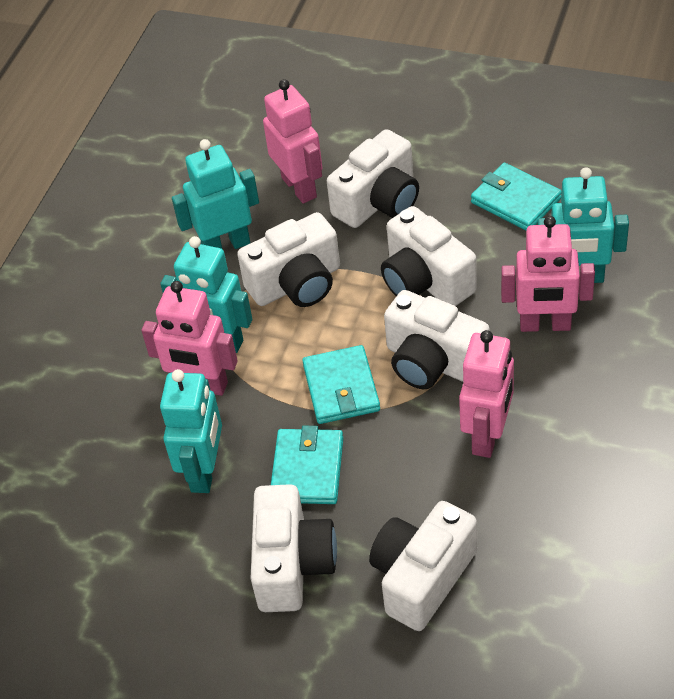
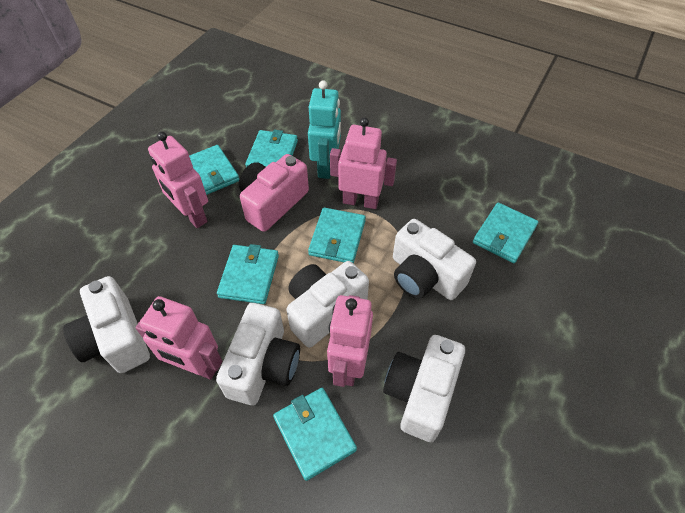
pink camera: none = 0 -> [239,154,309,232] = 1
turquoise robot: [160,236,252,353] [160,369,222,493] [172,139,259,249] [537,167,629,283] = 4 -> [308,80,341,179] = 1
turquoise wallet: [271,426,343,504] [302,345,380,424] [471,163,562,230] = 3 -> [189,145,239,195] [217,244,279,304] [245,130,298,167] [273,388,357,481] [308,207,366,263] [473,202,538,263] = 6
white camera: [237,212,340,307] [250,484,337,612] [327,129,419,228] [369,501,477,631] [381,206,477,306] [384,290,490,389] = 6 -> [63,276,150,373] [216,303,300,405] [286,261,369,348] [383,335,465,442] [393,219,476,300] = 5

